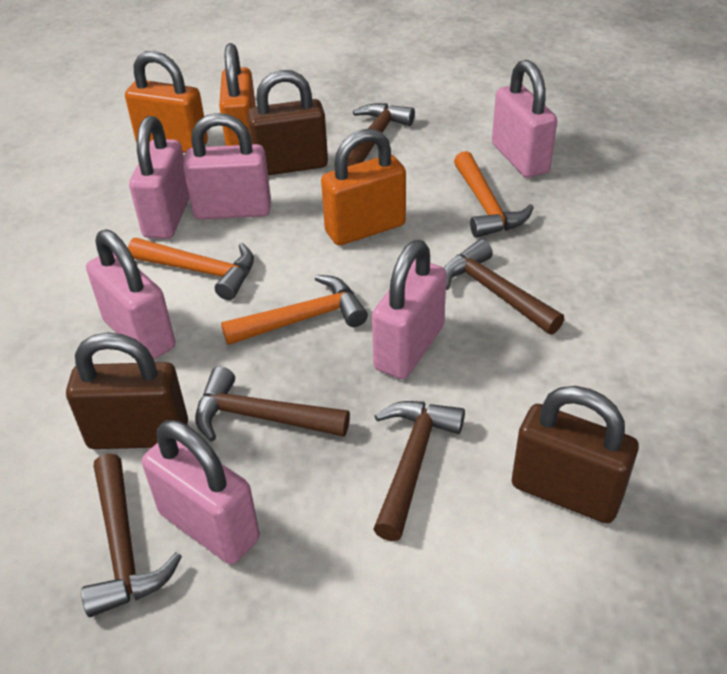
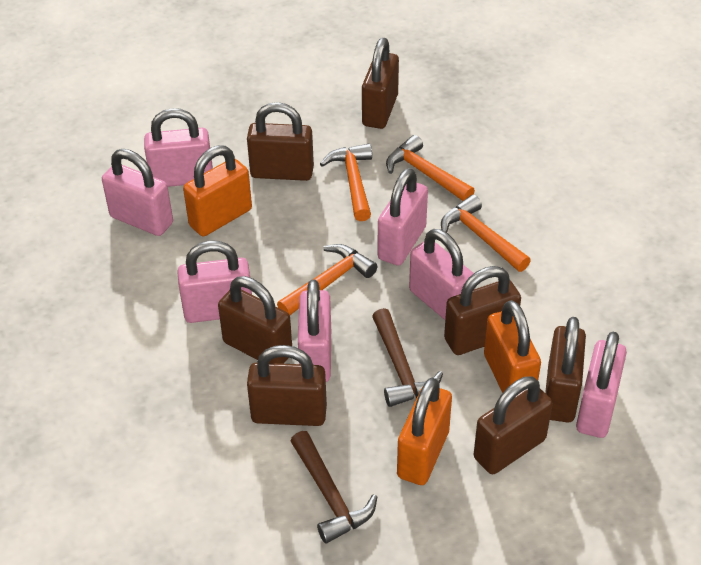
brown hammer: [81,453,182,617] [195,367,350,442] [347,103,415,167] [373,401,465,541] [444,239,564,335] = 5 -> [291,431,377,544] [372,308,443,407] = 2
brown padlock: [66,333,188,449] [247,70,328,175] [512,386,638,524] = 3 -> [218,276,292,364] [247,102,314,181] [247,345,327,426] [362,38,399,129] [444,266,521,355] [474,376,553,474] [545,317,586,422] = 7
orange hammer: [128,238,254,300] [221,275,368,345] [454,151,534,238] = 3 -> [277,244,378,315] [320,143,372,221] [386,135,475,201] [441,195,531,272] = 4
pink padlock: [86,229,175,359] [129,116,189,239] [142,420,260,564] [183,113,271,220] [372,240,447,379] [492,60,557,178] = 6 -> [102,149,173,236] [144,108,213,187] [177,241,252,323] [298,280,331,382] [377,168,428,266] [409,229,474,320] [576,332,627,438] = 7

